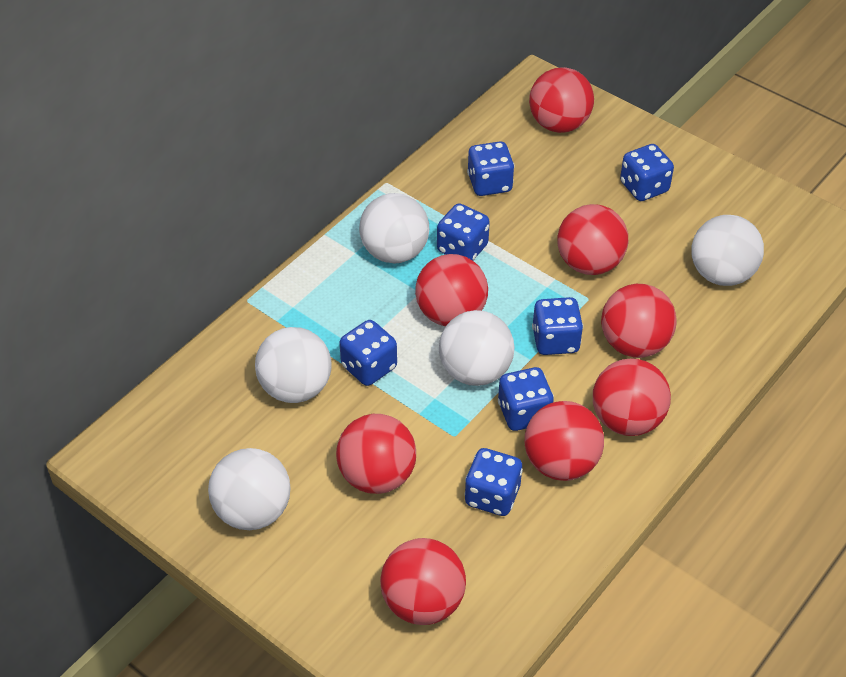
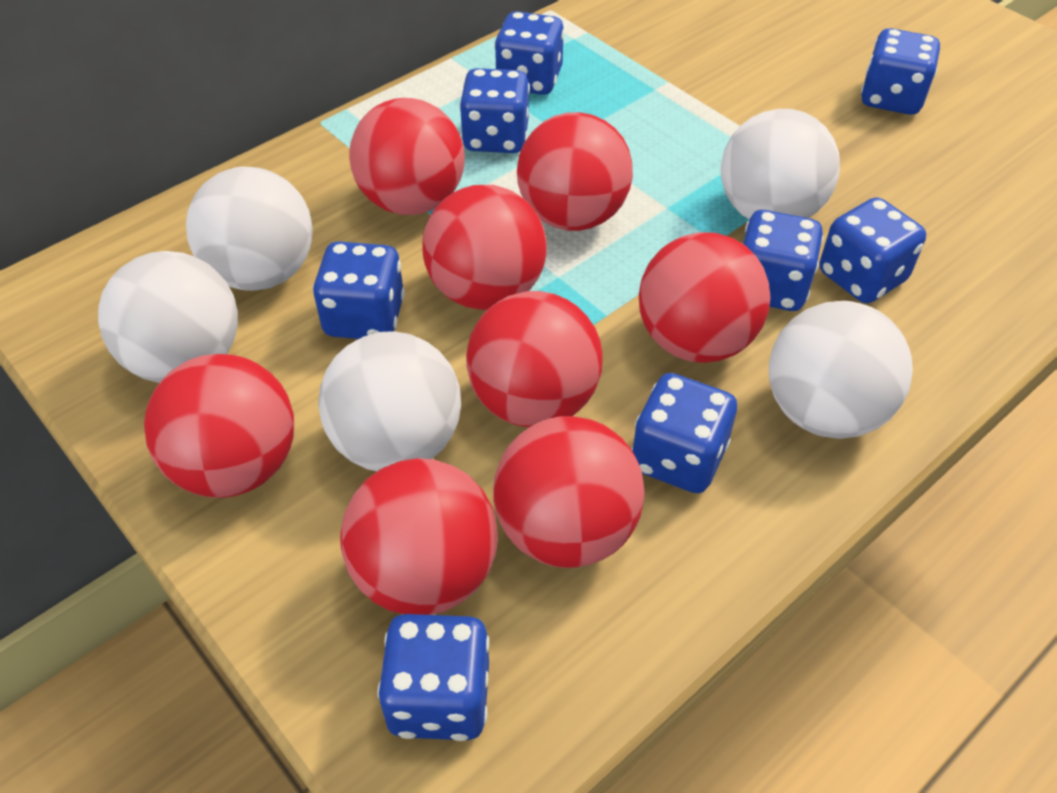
blue dice: [339,320,397,386] [437,203,490,260] [465,448,523,516] [467,141,515,196] [498,367,554,431] [532,297,583,355] [620,144,674,201] = 7 -> [313,241,405,339] [377,614,489,741] [459,68,530,153] [494,11,564,95] [632,373,737,493] [743,210,823,311] [820,197,926,303] [861,28,940,115] = 8

